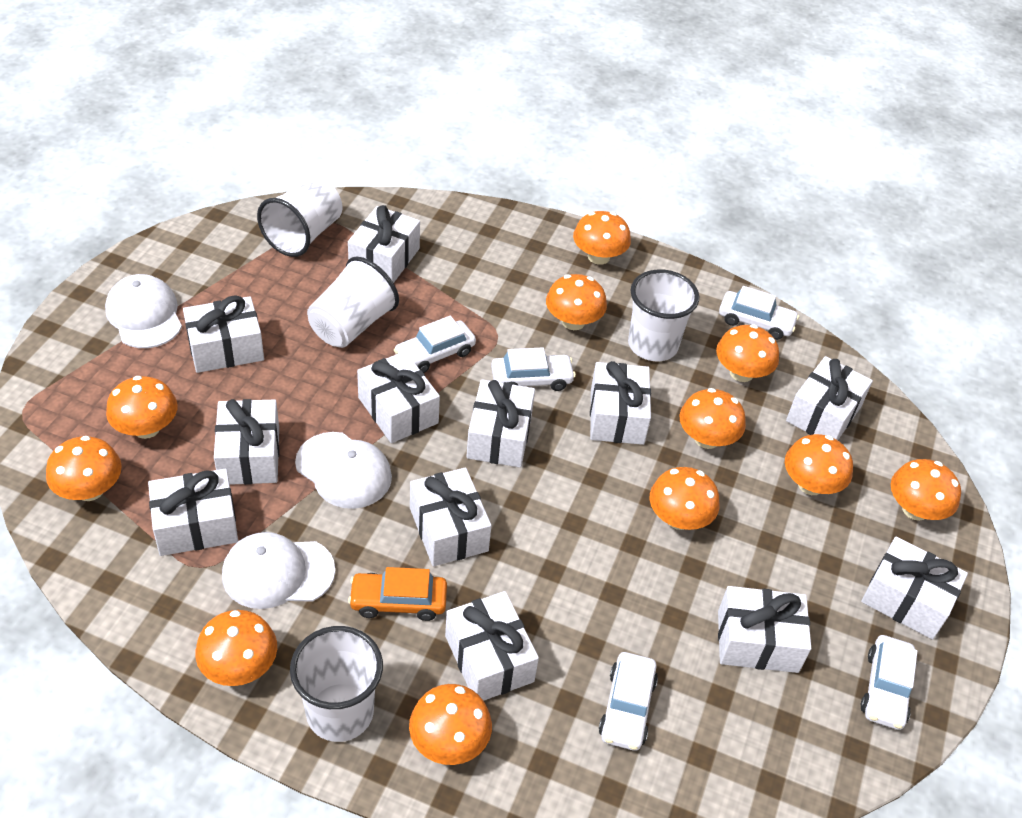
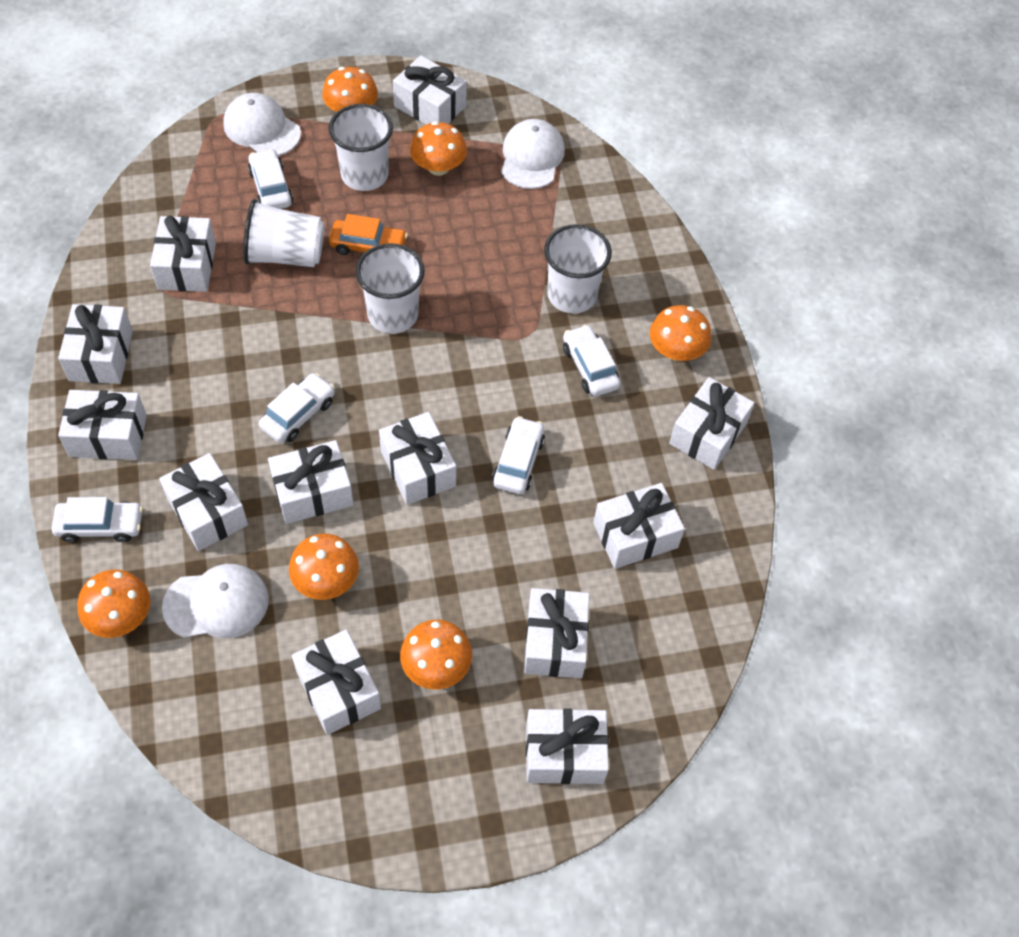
orange mushroom: [46,436,122,501] [106,376,177,439] [196,610,277,686] [409,684,492,765] [546,274,607,330] [573,211,631,265] [650,467,720,530] [679,388,746,449] [716,324,779,382] [785,434,853,495] [891,459,961,521] = 11 -> [77,569,150,638] [289,533,359,600] [322,67,378,112] [400,620,472,690] [410,121,467,176] [650,305,711,361] = 6

